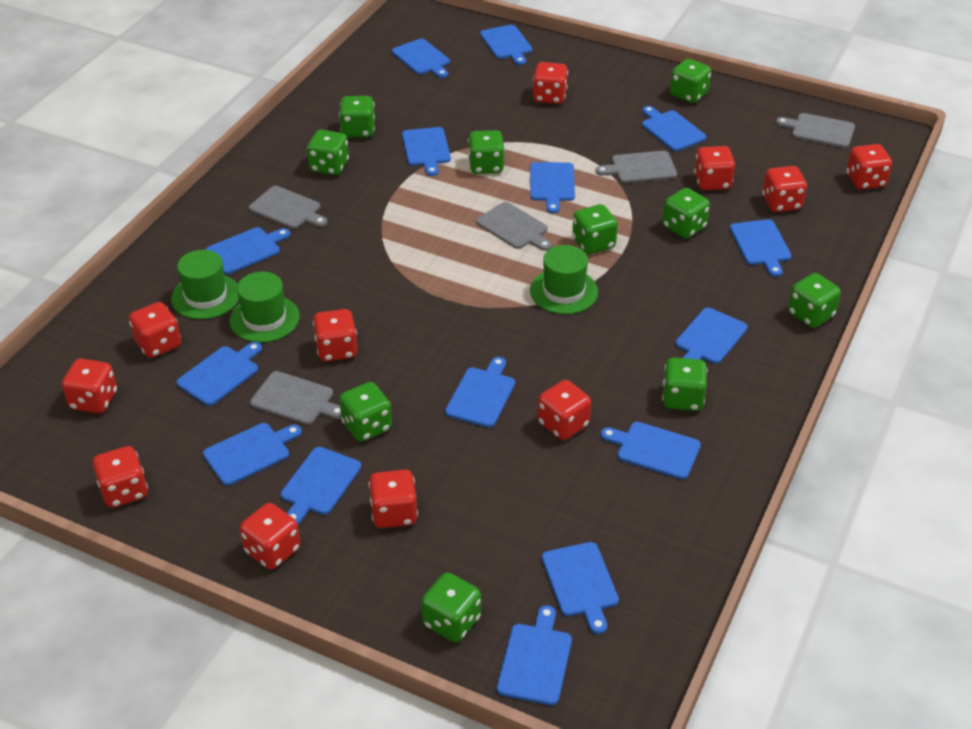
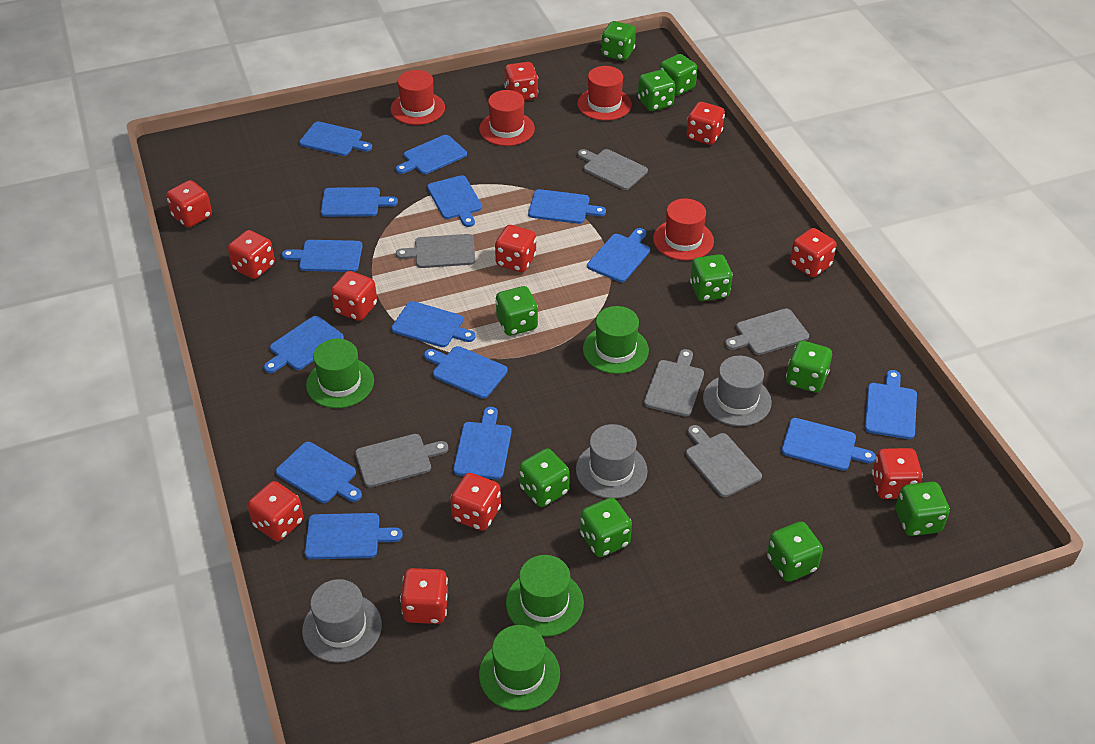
green hat: [171,250,239,319] [229,272,300,343] [530,245,598,314] = 3 -> [306,339,374,408] [479,625,560,711] [506,555,584,637] [583,306,649,374] = 4
grey cutting board: [249,186,327,229] [250,371,341,425] [476,202,552,251] [596,151,677,183] [776,113,855,148] = 5 -> [355,434,448,487] [396,234,475,268] [578,149,648,190] [644,349,704,417] [686,425,762,497] [725,308,809,355] = 6
grey hat: none = 0 -> [302,579,382,663] [576,424,648,499] [703,356,772,426] = 3
red hat: none = 0 -> [391,70,445,125] [479,90,535,146] [577,66,632,121] [653,199,714,260] = 4

